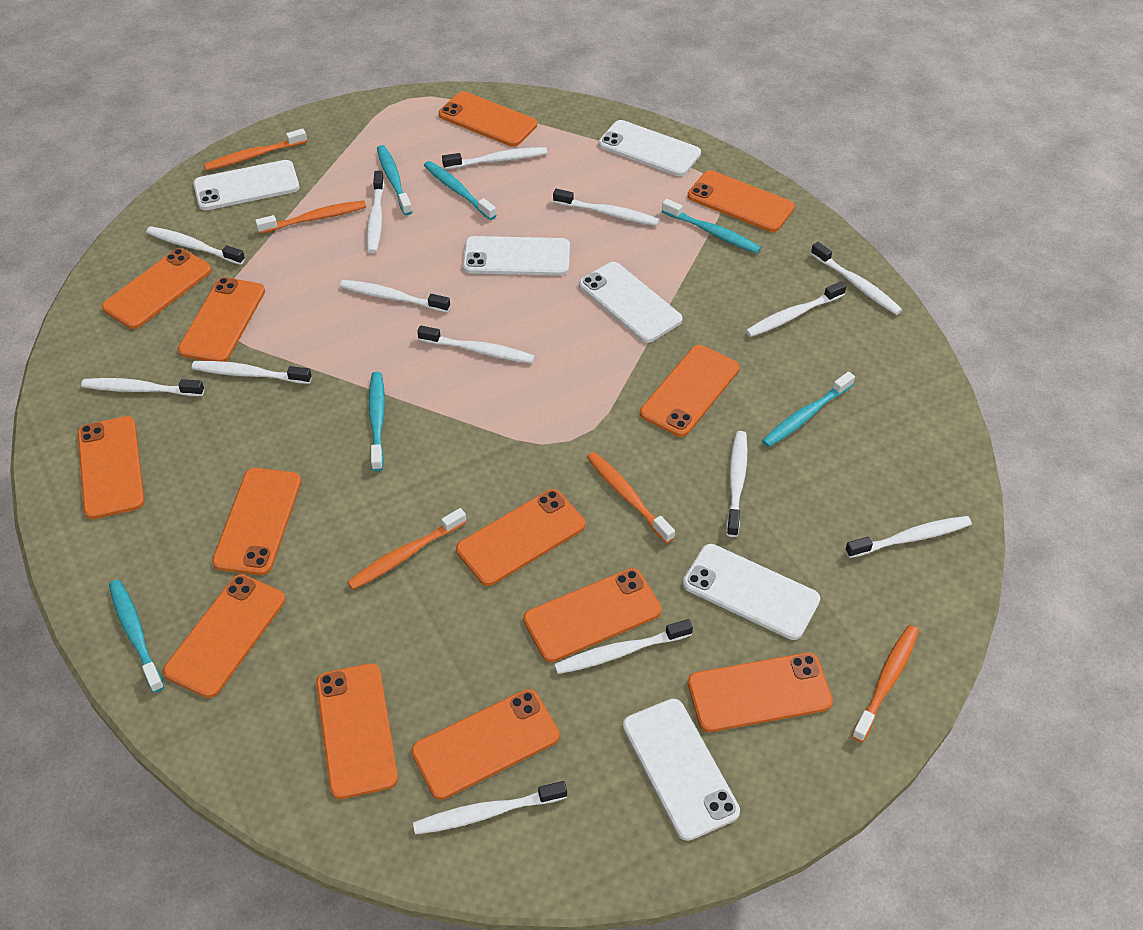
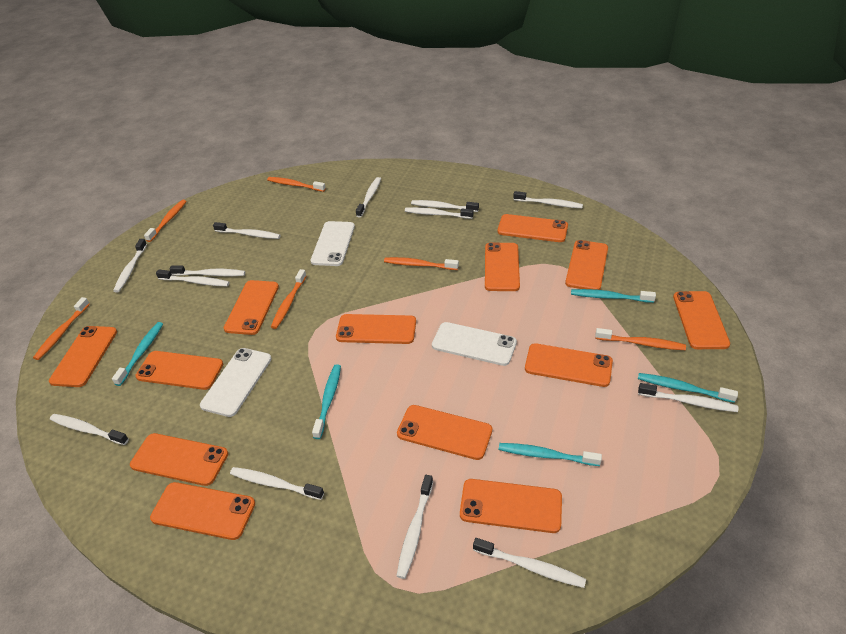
orange toothbrush: [204,129,307,171] [255,200,366,234] [347,508,467,590] [587,452,675,543] [852,625,919,742] = 5 -> [33,297,90,360] [144,200,187,242] [267,177,326,192] [271,269,306,329] [384,257,459,270] [595,328,686,350] = 6
turquoise toothbrush: [109,580,164,693] [369,372,385,471] [377,145,412,215] [424,161,497,220] [662,199,761,254] [762,372,855,447] = 6 -> [112,322,163,386] [312,365,341,439] [499,443,602,466] [571,289,656,303] [638,373,738,403] = 5
white phone: [193,160,299,210] [463,236,570,276] [579,262,682,343] [599,120,701,176] [623,699,740,841] [683,544,820,640] = 6 -> [200,348,272,417] [310,221,355,266] [432,322,517,366] = 3
white toothbrush: [81,378,204,396] [146,226,245,265] [192,361,312,384] [340,280,450,312] [367,171,384,253] [413,781,567,835] [417,326,535,363] [442,147,547,169] [553,189,659,226] [554,619,693,674] [726,431,748,537] [745,281,846,337] [811,242,902,315] [845,516,972,558] = 14 -> [50,414,129,445] [113,239,147,292] [156,270,230,286] [170,265,245,276] [213,222,280,239] [230,467,324,500] [356,177,381,218] [396,475,433,579] [405,207,473,219] [411,200,479,212] [473,538,586,588] [513,191,583,208] [638,383,738,412] = 13

